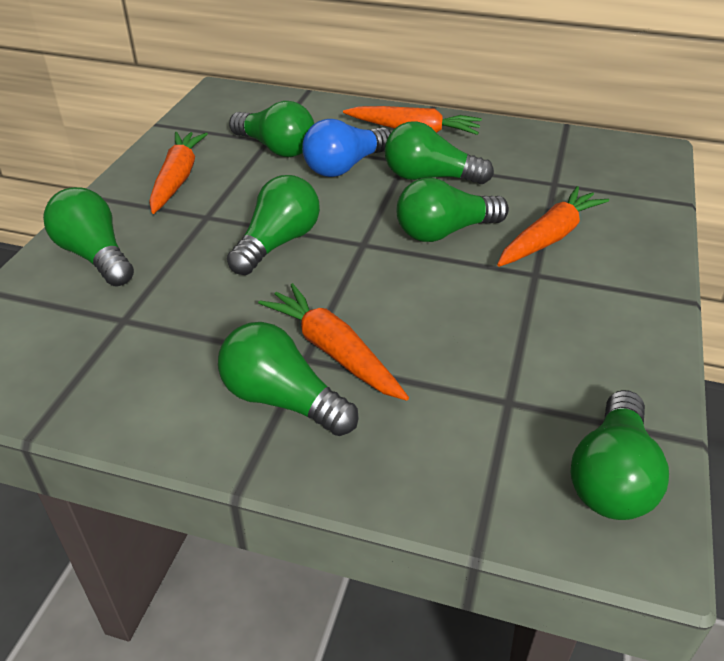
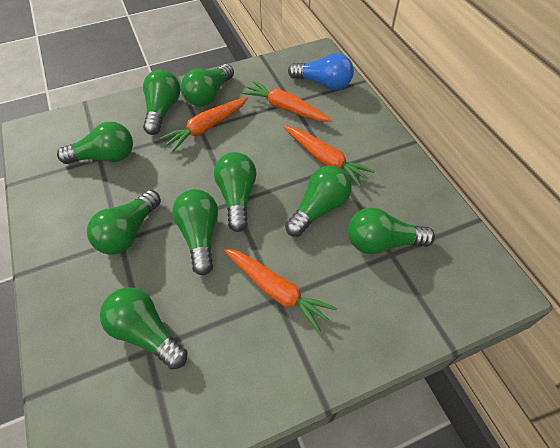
green light bulb: [43,187,134,286] [218,322,359,436] [227,175,320,275] [229,101,314,157] [385,121,494,184] [397,178,509,242] [570,390,669,520] = 7 -> [57,122,133,164] [87,190,161,255] [100,287,188,370] [143,70,180,135] [172,189,218,275] [181,64,234,107] [214,152,256,232] [285,166,352,237] [348,208,435,254] = 9

